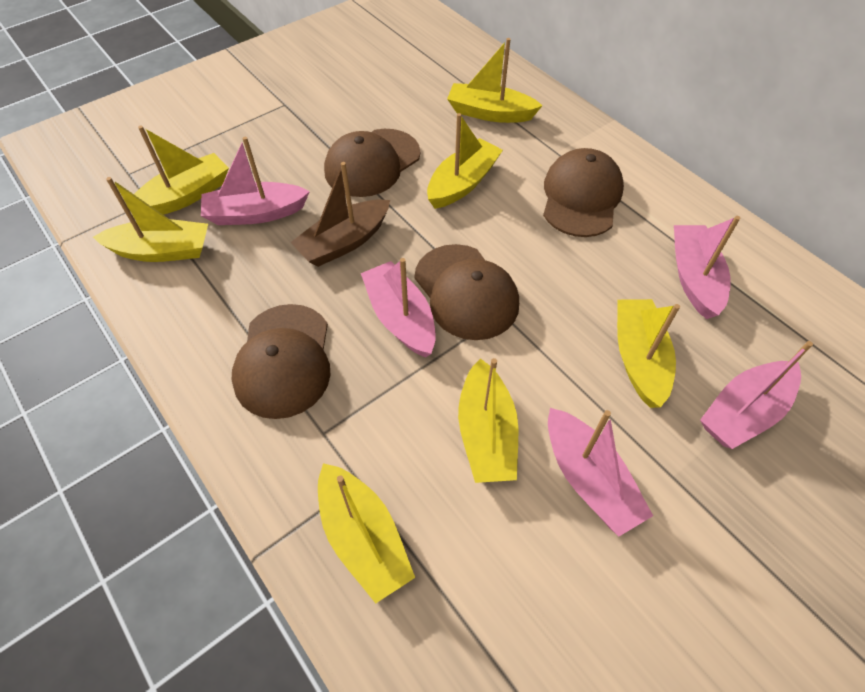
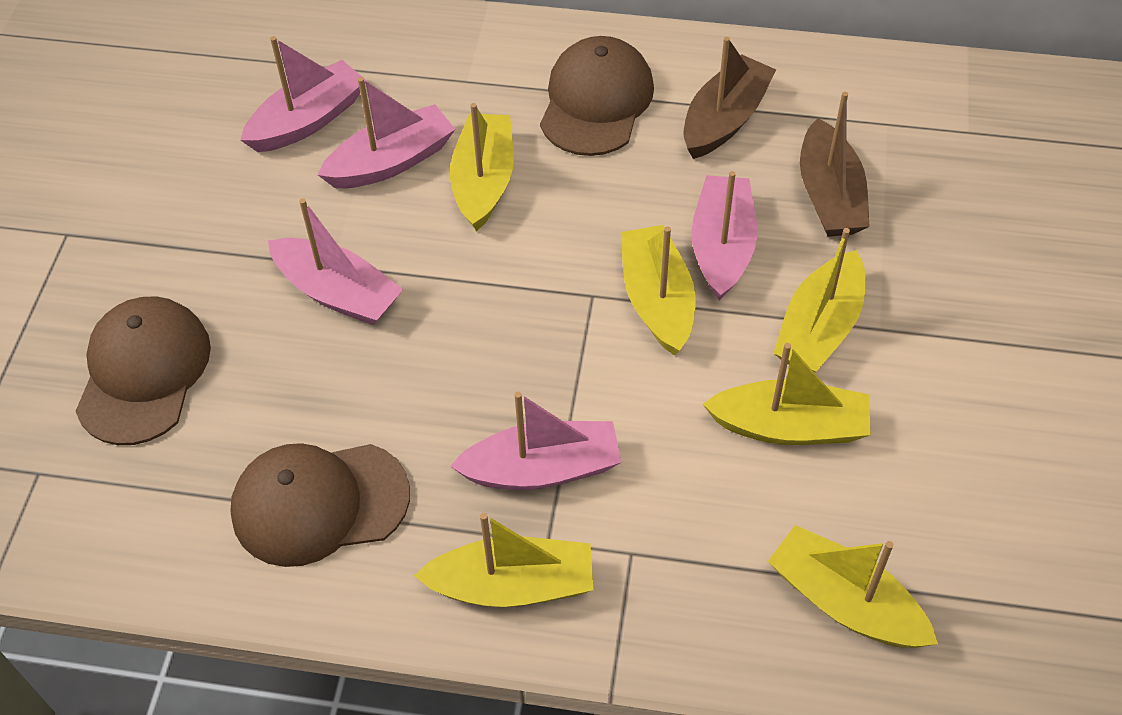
brown boat: [290,162,390,267] = 1 -> [683,37,776,159] [800,92,870,237] = 2
brown cap: [232,304,331,419] [324,129,420,197] [414,244,519,340] [543,148,624,237] = 4 -> [75,297,211,445] [230,443,410,567] [540,36,654,156] = 3
yellow boat: [93,177,208,262] [127,125,229,215] [318,463,415,603] [427,113,503,209] [447,38,543,123] [458,358,518,483] [617,299,680,408] = 7 -> [414,513,593,607] [450,103,514,231] [621,225,695,355] [703,343,871,445] [768,525,938,648] [773,228,865,372] = 6

